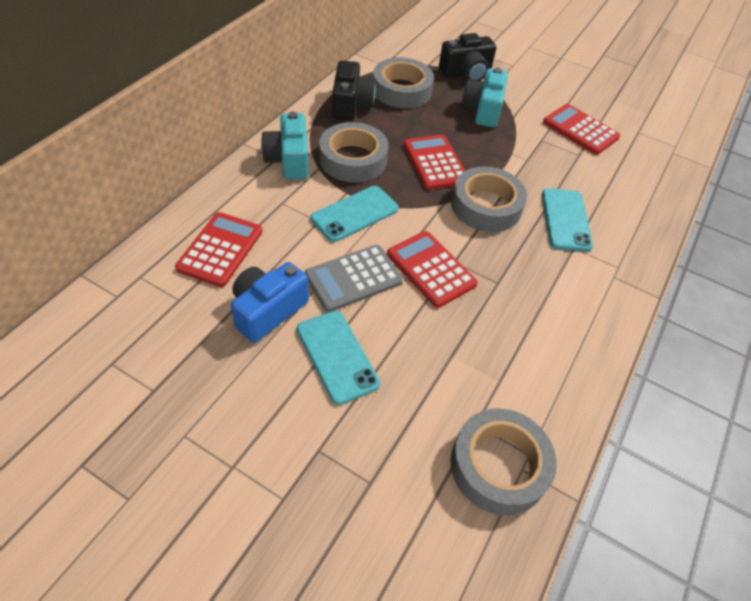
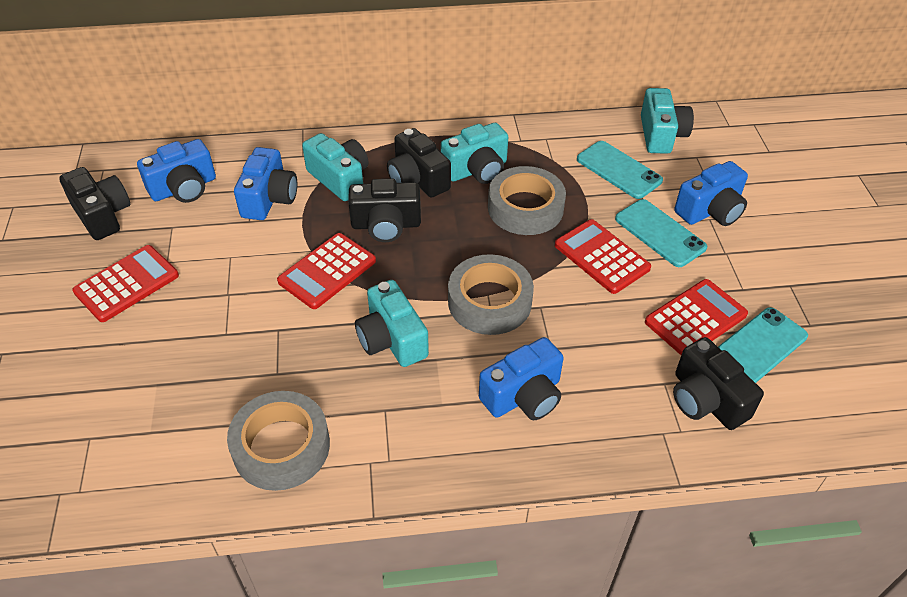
black camera: [332,61,376,120] [439,33,496,81] = 2 -> [59,167,130,240] [348,179,421,242] [387,128,451,198] [673,337,764,430] = 4
blue camera: [231,262,309,343] = 1 -> [137,139,216,203] [234,147,297,220] [479,337,564,420] [674,161,748,226] = 4
grey calculator: [305,245,403,312] = 1 -> none = 0
grey tape: [319,122,389,183] [373,58,434,108] [451,166,527,232] [451,409,557,515] = 4 -> [227,391,330,491] [448,254,534,335] [488,166,566,235] = 3
turquoise camera: [261,111,309,179] [462,67,508,127] = 2 -> [302,133,368,201] [355,280,429,367] [441,123,508,184] [641,88,694,154] = 4

